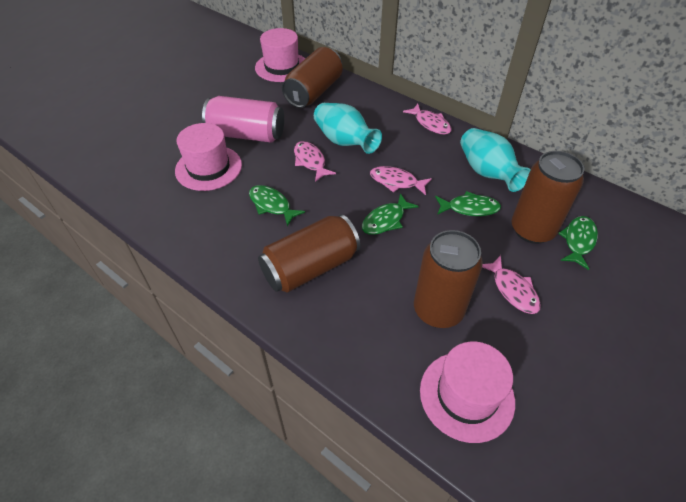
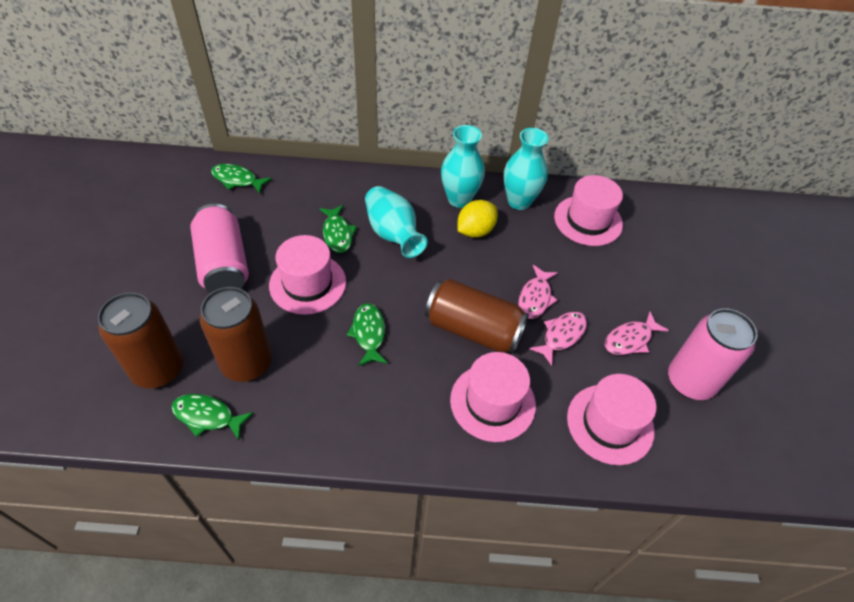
brown can: [258,214,360,292] [282,47,342,108] [414,230,483,328] [512,151,584,244] = 4 -> [98,292,183,388] [200,287,272,382] [425,279,529,353] = 3
pink can: [202,96,284,143] = 1 -> [190,204,249,293] [668,308,758,400] = 2
pink fish: [294,141,336,182] [370,166,432,195] [403,104,451,134] [482,255,541,314] = 4 -> [519,265,558,319] [529,312,587,366] [605,312,669,355] = 3
pink hat: [175,123,242,191] [255,28,305,82] [420,342,515,443] = 3 -> [269,235,346,315] [450,352,536,442] [554,175,623,246] [567,374,657,465] = 4
turquoise vase: [314,103,382,154] [460,128,531,192] = 2 -> [365,186,428,258] [441,125,485,208] [504,128,549,210] = 3
yellow lemon: none = 0 -> [458,200,498,238] = 1

